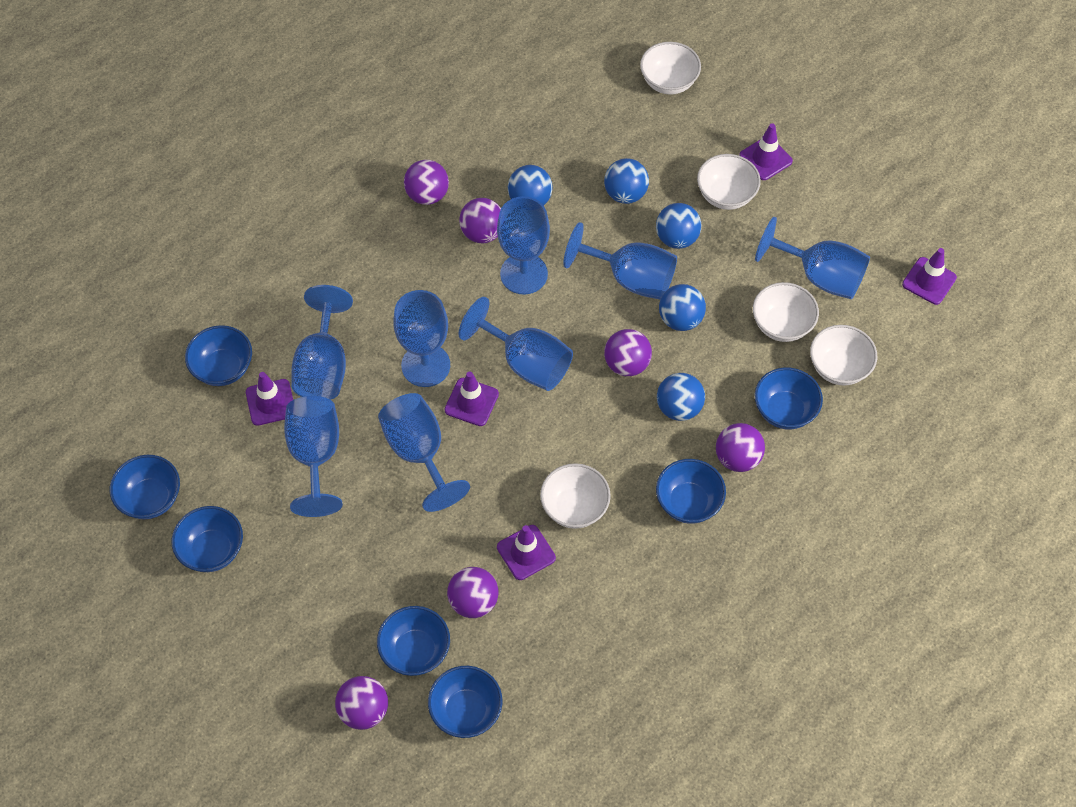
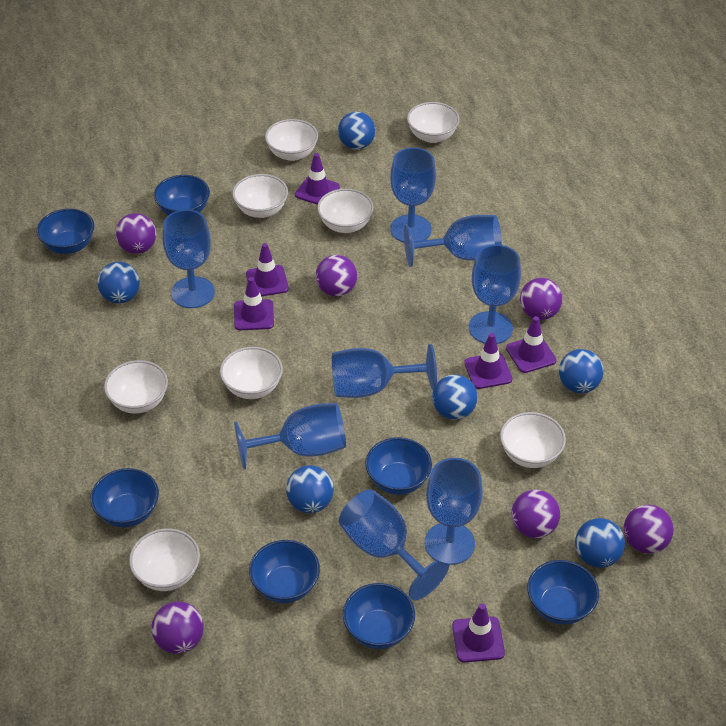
blue ball: [508,165,553,206] [604,158,649,204] [656,203,701,249] [657,373,705,421] [659,284,706,331] = 5 -> [97,262,140,303] [286,465,334,513] [338,111,375,149] [432,375,478,420] [559,349,604,393] [575,518,625,568] = 6
purple traffic cone: [246,372,293,426] [445,371,499,426] [497,525,556,580] [739,123,793,180] [902,248,957,305] = 5 -> [234,277,274,330] [246,243,289,296] [295,153,340,205] [452,603,505,662] [464,333,512,389] [506,316,557,373] = 6
white bowl: [540,463,611,529] [640,42,701,95] [697,154,761,210] [753,282,819,342] [810,325,877,386] = 5 -> [104,360,168,414] [129,529,200,591] [220,347,283,399] [232,174,288,218] [265,119,318,161] [317,189,374,233] [407,102,460,143] [500,412,566,468] = 8

